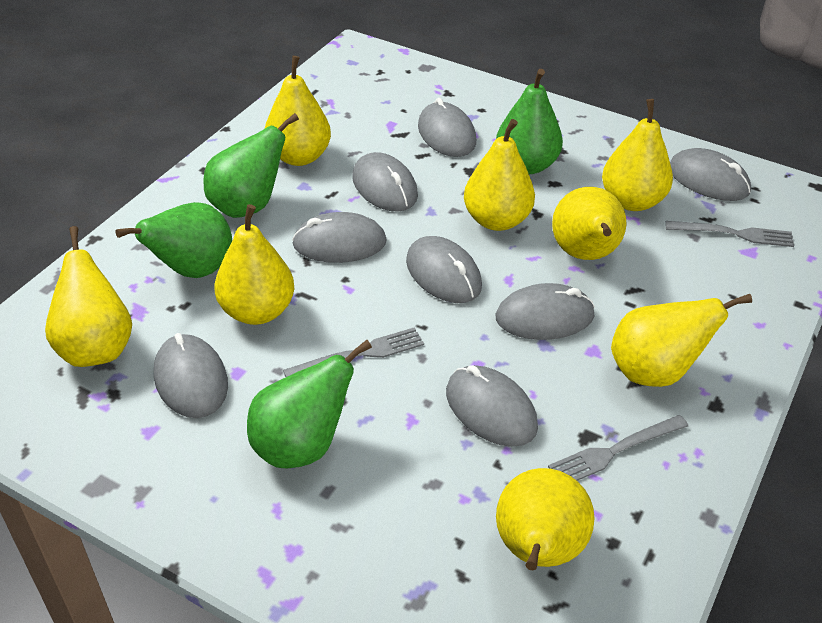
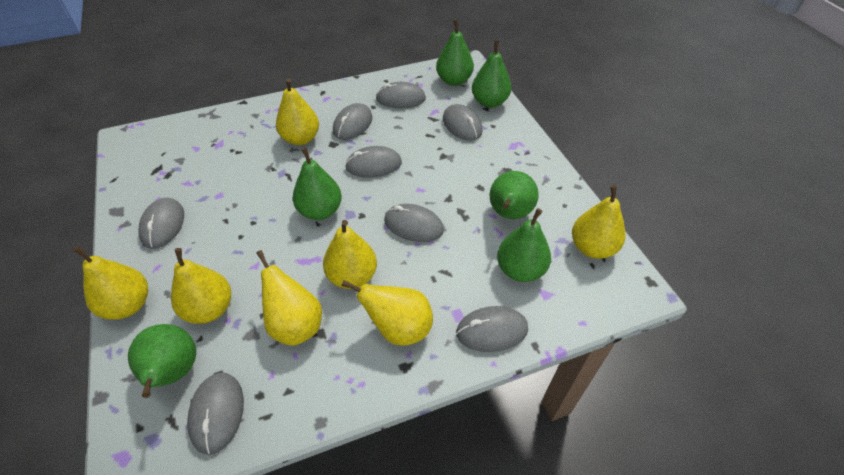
green pear: [115,202,232,278] [203,113,299,218] [247,340,372,468] [496,69,563,174] = 4 -> [128,324,196,398] [293,148,342,220] [436,19,474,86] [472,40,511,108] [490,171,539,219] [497,208,551,282] = 6
grey fork: [283,327,424,377] [548,415,688,481] [666,221,794,247] = 3 -> none = 0
yellow pear: [45,226,132,367] [215,204,294,325] [265,56,331,166] [464,119,535,231] [496,468,595,570] [552,187,626,260] [602,99,673,211] [611,294,752,387] = 8 -> [73,246,148,320] [171,248,231,324] [257,250,322,346] [276,78,319,145] [323,220,377,289] [341,280,433,346] [572,185,625,259] = 7

